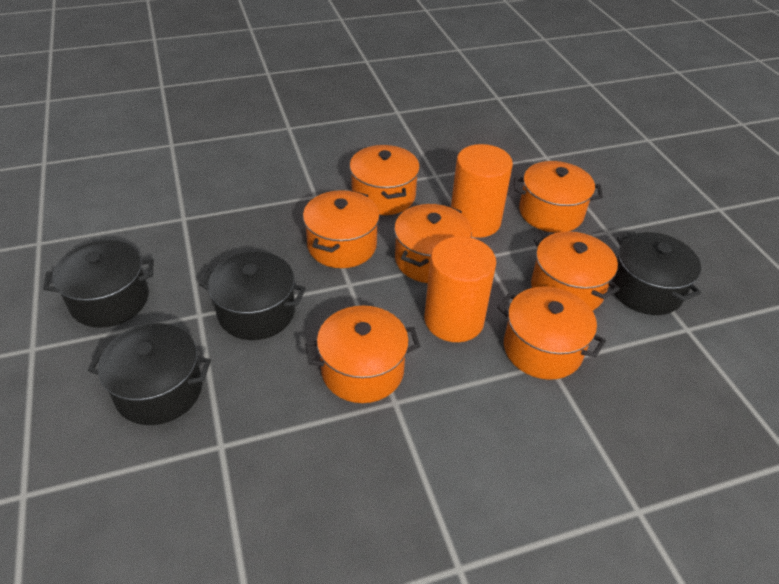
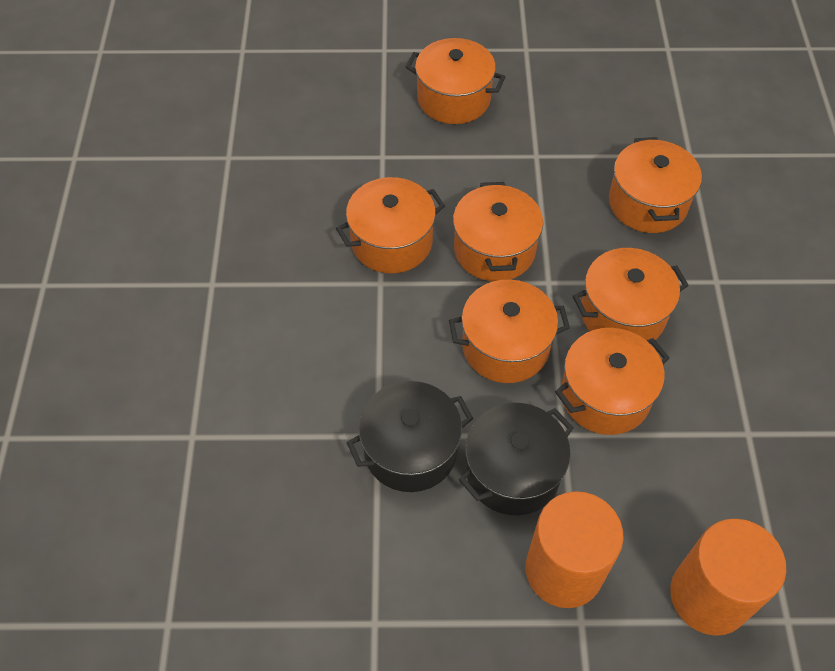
black pot: [43,240,154,328] [88,323,211,425] [199,252,306,340] [611,231,701,315] = 4 -> [347,381,473,492] [459,403,574,515] = 2

